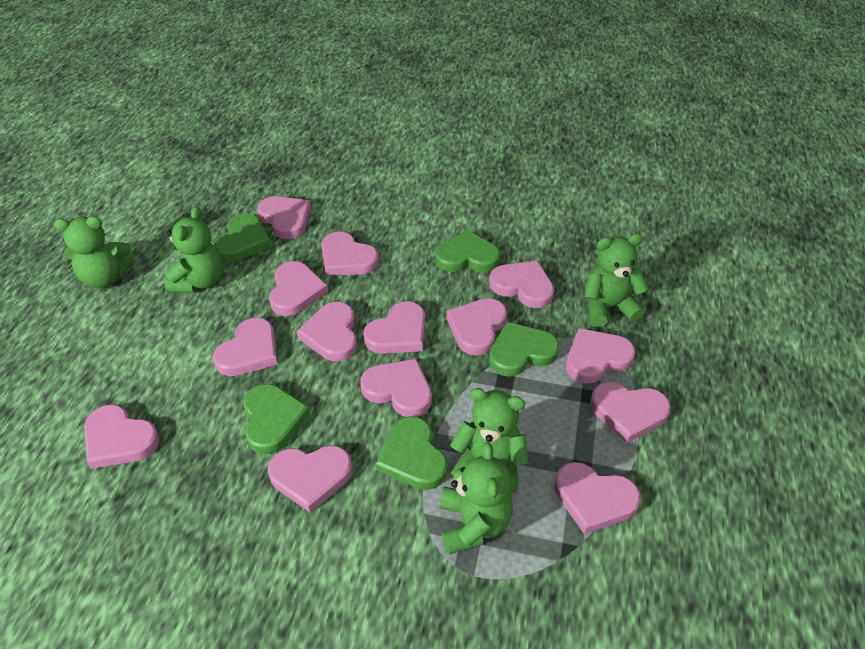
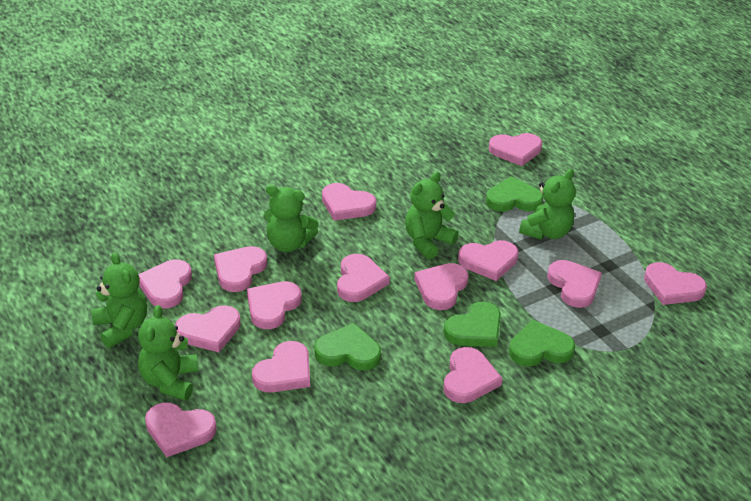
green heart: [214,213,271,262] [243,384,310,454] [376,416,448,490] [435,230,500,272] [489,322,559,377] = 5 -> [315,323,381,370] [443,302,501,347] [486,177,543,212] [509,320,575,366] = 4

